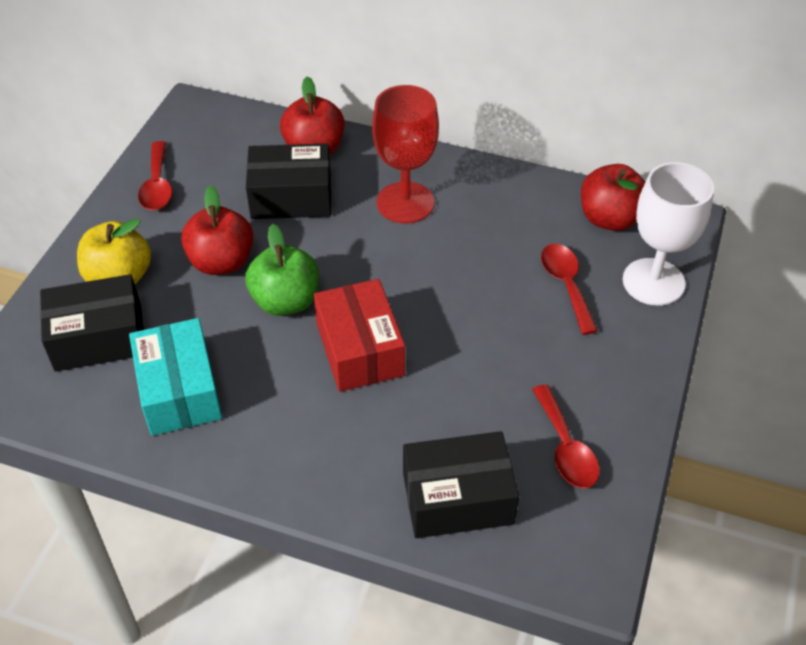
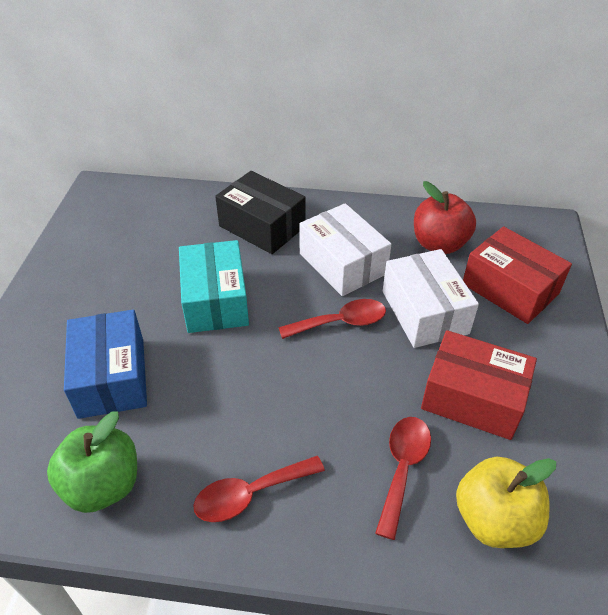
black box: [40,274,144,372] [246,143,331,219] [403,431,519,538] = 3 -> [215,171,305,254] = 1
blue box: none = 0 -> [64,310,147,419] = 1
red apple: [181,185,253,275] [280,77,345,155] [581,164,645,231] = 3 -> [414,181,476,254] = 1
red box: [314,279,405,392] = 1 -> [421,330,537,440] [463,226,572,324] = 2
red goblet: [372,85,439,224] = 1 -> none = 0
white box: none = 0 -> [299,203,391,296] [383,249,479,348] = 2
white goblet: [623,162,714,306] = 1 -> none = 0

